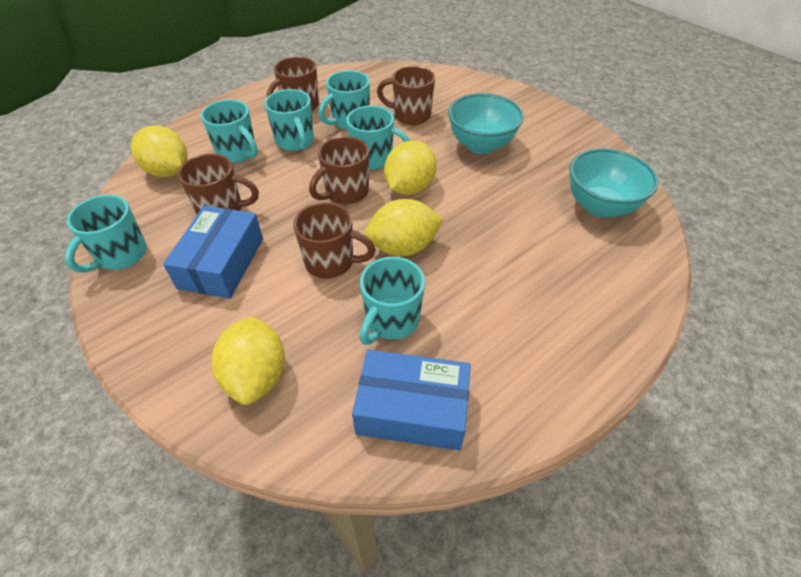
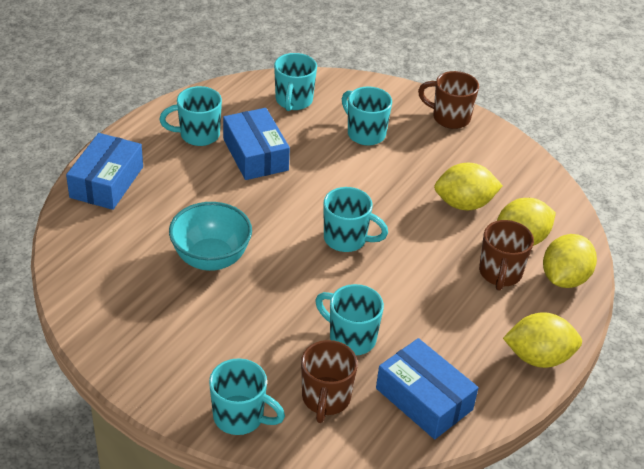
blue box: [163,206,263,299] [352,350,471,450] = 2 -> [66,133,143,210] [223,108,290,180] [376,338,479,439] = 3
brown mug: [178,154,259,214] [267,57,319,111] [293,202,376,279] [309,136,369,204] [377,66,435,125] = 5 -> [301,340,358,423] [418,71,479,129] [479,220,534,291] = 3
turquoise bowl: [448,93,524,154] [569,148,659,218] = 2 -> [169,202,252,271] = 1

